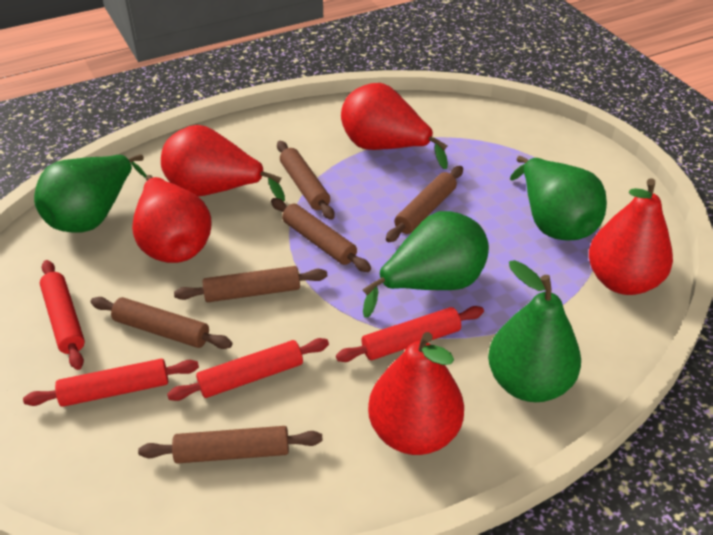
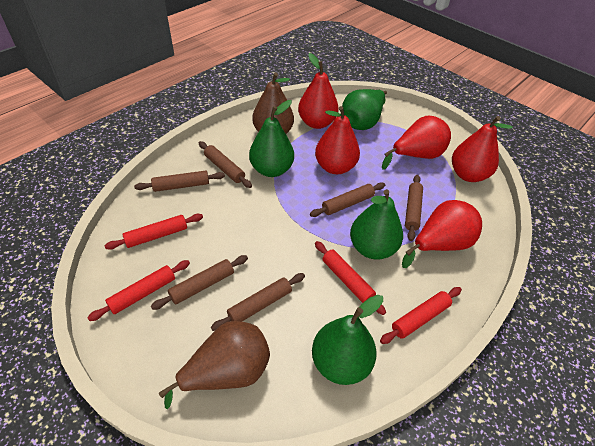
brown pear: none = 0 -> [159,321,270,409] [252,72,294,134] = 2

